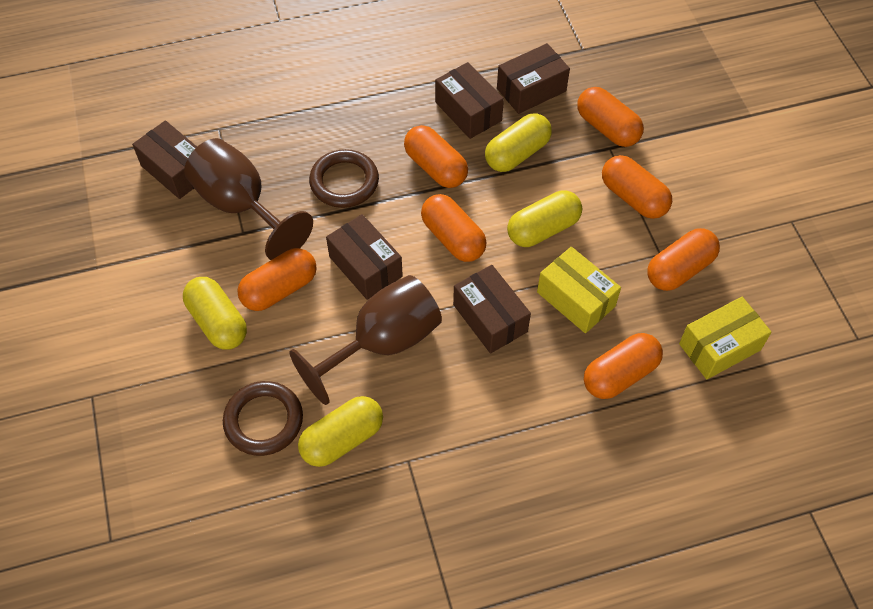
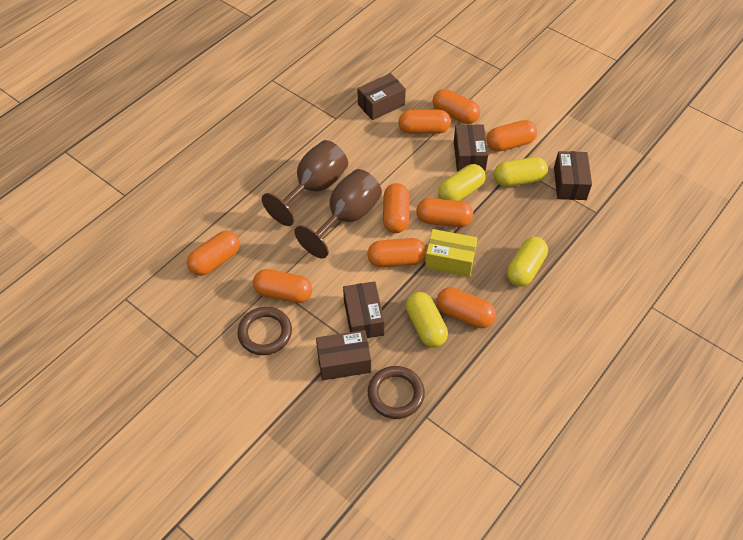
orange capsule: [237,248,317,311] [404,125,468,188] [421,194,487,262] [577,87,644,147] [584,333,663,399] [602,155,672,219] [647,228,720,291] = 7 -> [187,231,240,276] [253,269,312,303] [367,238,426,267] [383,183,409,233] [398,110,451,134] [416,198,473,227] [433,89,480,124] [437,287,496,328] [486,120,537,152] = 9
yellow box: [537,247,621,333] [679,297,772,379] = 2 -> [425,229,478,277] = 1

